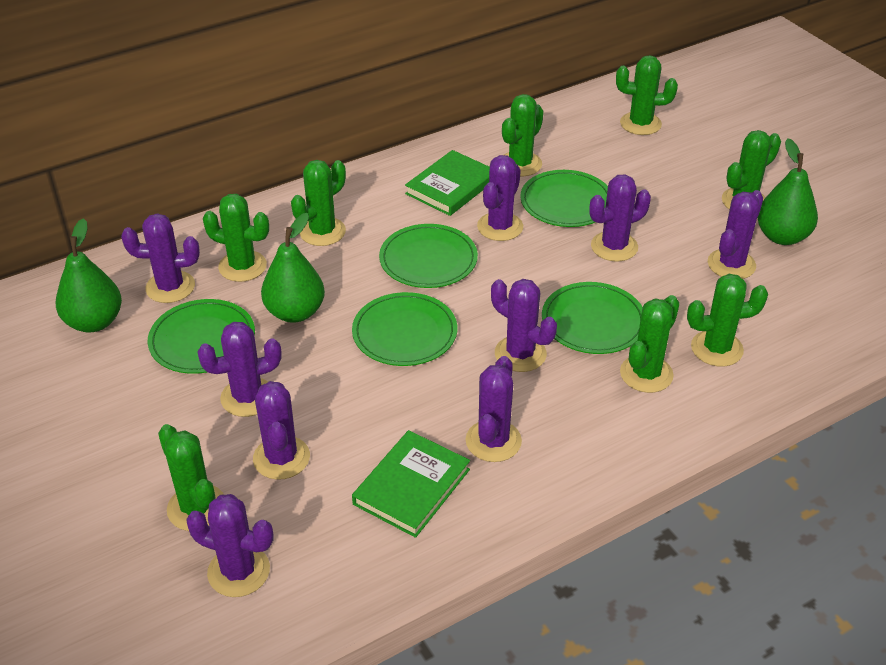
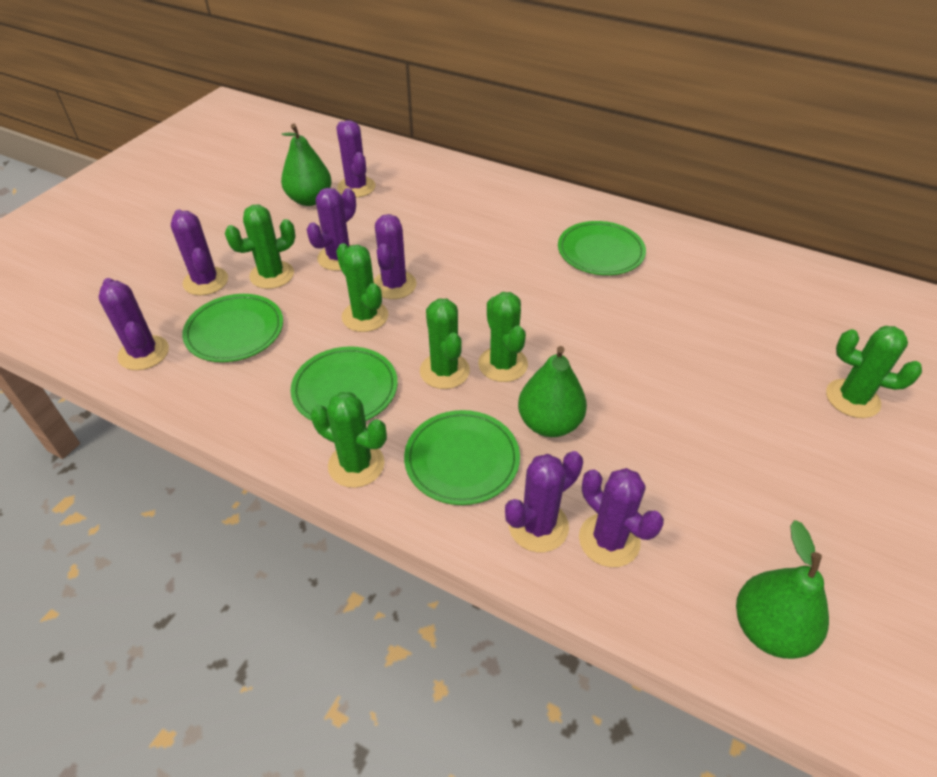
green book: [352,430,470,538] [405,150,490,216] = 2 -> none = 0
green cactus: [158,424,224,531] [203,194,269,282] [291,160,346,246] [502,94,544,176] [616,55,678,135] [620,295,680,393] [687,274,768,367] [722,130,781,210] = 8 -> [225,205,296,289] [311,392,387,488] [336,243,388,332] [420,298,470,389] [478,292,528,382] [826,326,922,418] = 6
green plate: [148,299,255,374] [352,292,457,366] [379,224,478,288] [520,170,608,227] [542,282,643,354] = 5 -> [182,294,283,362] [291,346,398,421] [404,410,520,505] [558,221,646,275] = 4
purple cactus: [121,213,200,303] [186,494,274,597] [197,322,282,417] [253,381,310,480] [465,356,522,462] [477,155,523,241] [491,279,557,372] [589,174,651,262] [708,190,763,279] = 9 -> [99,278,169,370] [171,209,228,296] [307,188,356,271] [336,120,376,197] [373,214,416,299] [505,451,583,552] [579,468,664,567] = 7

